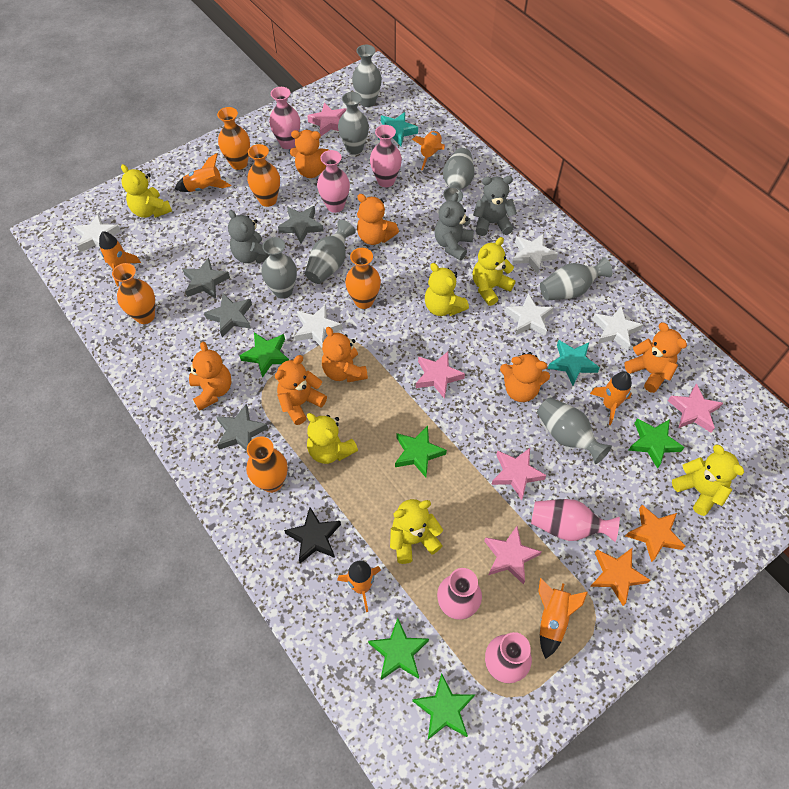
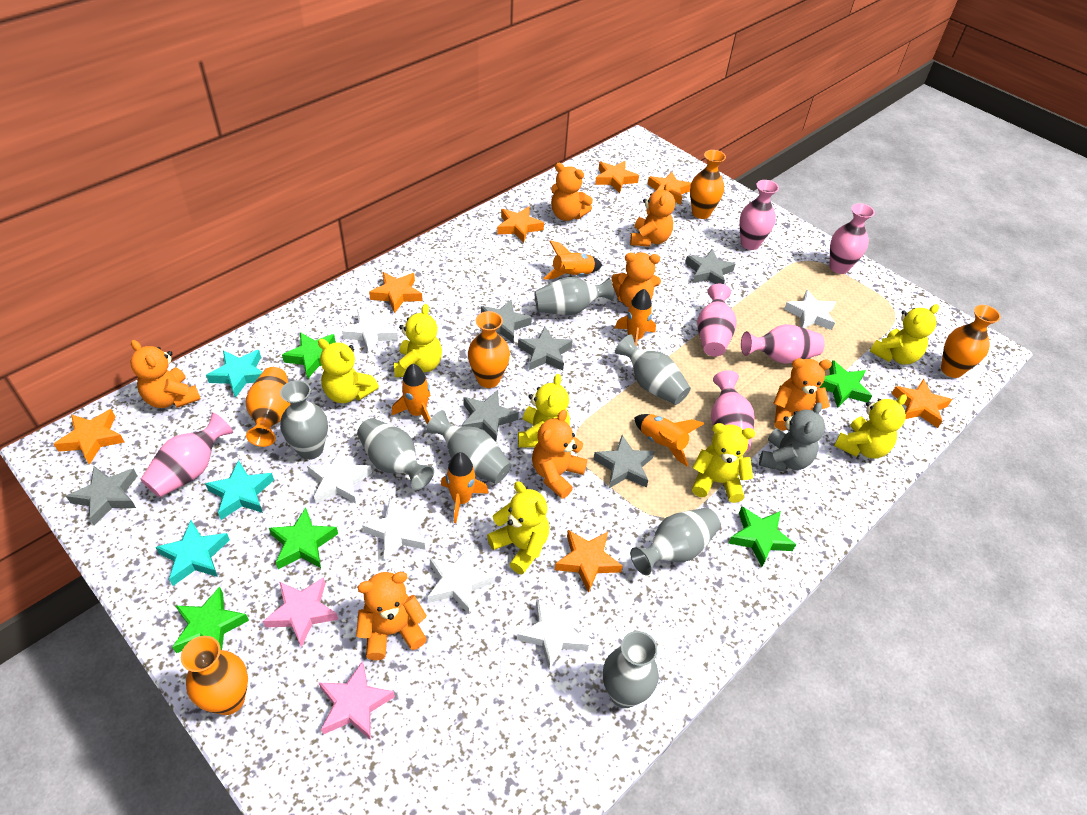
black star: [284,507,341,563] = 1 -> none = 0
grey star: [182,257,230,299] [204,293,252,337] [216,404,268,451] [278,206,324,244] = 4 -> [66,466,137,526] [461,390,519,442] [481,300,532,344] [518,327,573,371] [593,435,655,488] [685,249,735,284] = 6
grey teddy bear: [228,210,269,264] [435,193,474,261] [473,176,517,236] = 3 -> [759,402,825,471] = 1
orange rocket: [99,231,141,286] [175,153,231,192] [337,561,381,612] [412,131,445,171] [538,578,588,659] [590,371,632,425] = 6 -> [392,364,431,425] [441,452,489,523] [543,240,603,280] [615,289,656,347] [634,414,704,467] = 5
orange star: [590,548,650,606] [626,505,686,562] = 2 -> [54,409,124,465] [369,272,423,313] [497,206,544,243] [555,530,623,593] [595,161,639,193] [648,172,691,205] [891,379,952,428] = 7
pink star: [307,102,347,136] [416,352,465,399] [484,526,542,584] [491,448,547,500] [668,383,723,433] = 5 -> [263,577,339,648] [319,661,395,740] = 2
turquoise star: [378,112,418,146] [548,340,600,385] = 2 -> [155,520,230,586] [205,460,274,520] [206,350,262,398] = 3
white star: [73,214,121,252] [294,304,343,347] [504,293,554,336] [512,234,558,274] [593,306,643,351] = 5 -> [307,448,372,503] [342,309,398,354] [362,498,428,561] [428,547,495,614] [517,598,589,670] [784,290,836,330] = 6
yellow teddy bear: [121,164,172,218] [307,413,358,464] [390,499,443,564] [425,263,469,316] [473,237,515,306] [672,444,744,516] = 6 -> [318,339,379,403] [394,304,442,377] [487,481,549,575] [518,374,570,447] [692,423,755,503] [834,394,907,458] [869,304,939,365] = 7

